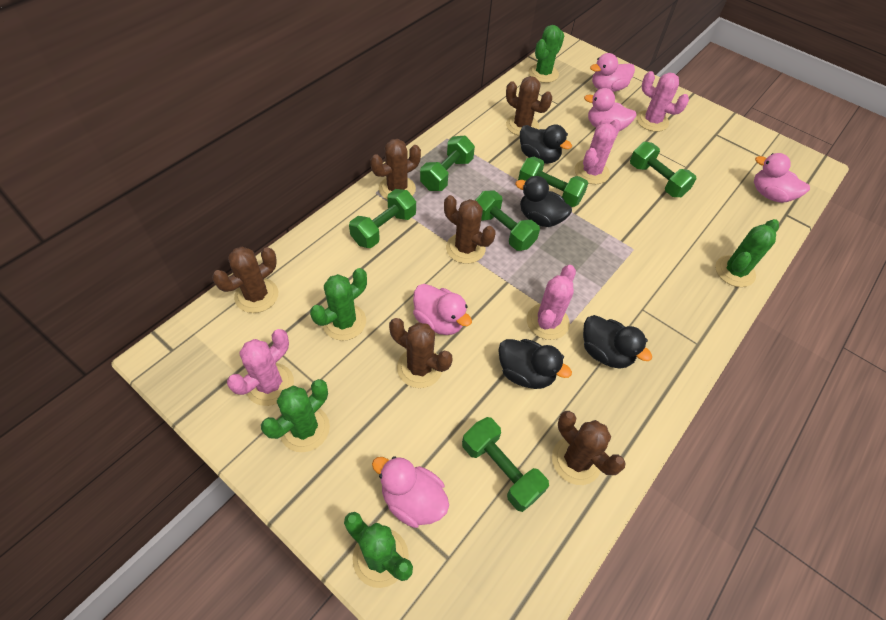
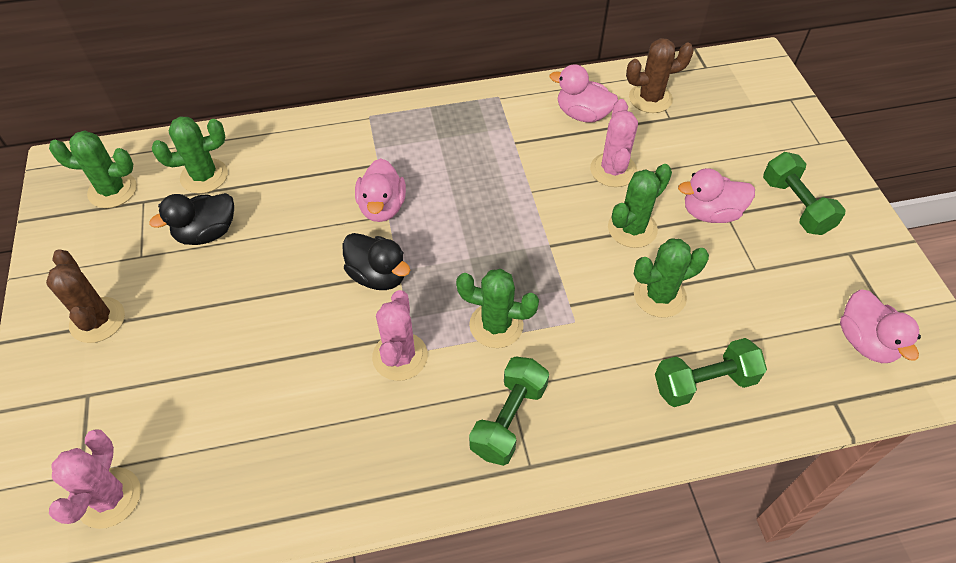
black duck: [498,339,572,389] [515,176,572,227] [520,124,572,164] [583,315,652,369] = 4 -> [149,193,234,245] [343,233,410,290] = 2
brown cactus: [212,247,278,313] [370,139,421,200] [389,318,452,388] [444,195,495,264] [506,76,552,136] [552,411,626,485] = 6 -> [46,249,125,343] [626,38,694,113] = 2
green dumbbell: [349,189,416,248] [420,136,475,191] [462,417,549,512] [475,190,540,251] [518,156,588,207] [630,142,696,197] = 6 -> [469,357,549,466] [655,338,767,407] [763,152,845,235] = 3
pink cactus: [227,329,294,406] [527,265,576,340] [575,119,621,184] [637,71,689,132] = 4 -> [49,429,141,529] [372,290,428,381] [590,99,638,187] = 3
pink duck: [372,456,449,528] [413,284,472,335] [584,88,637,131] [590,53,635,92] [754,153,810,203] = 5 -> [355,158,406,222] [550,64,618,123] [678,168,755,223] [840,289,921,363] = 4

